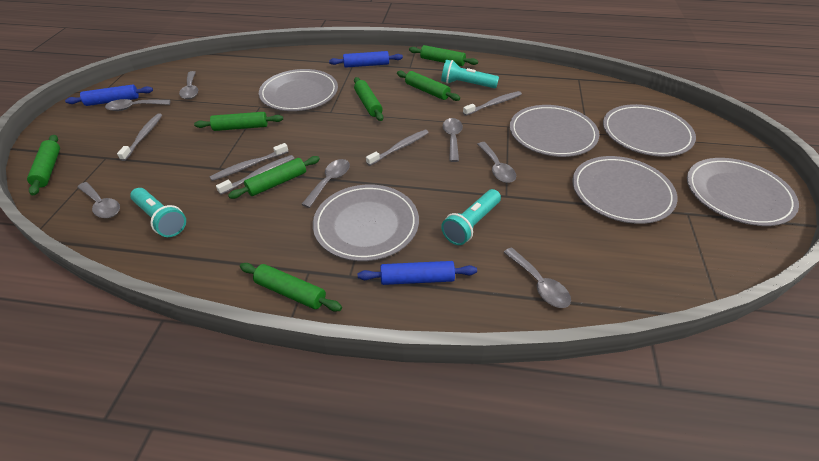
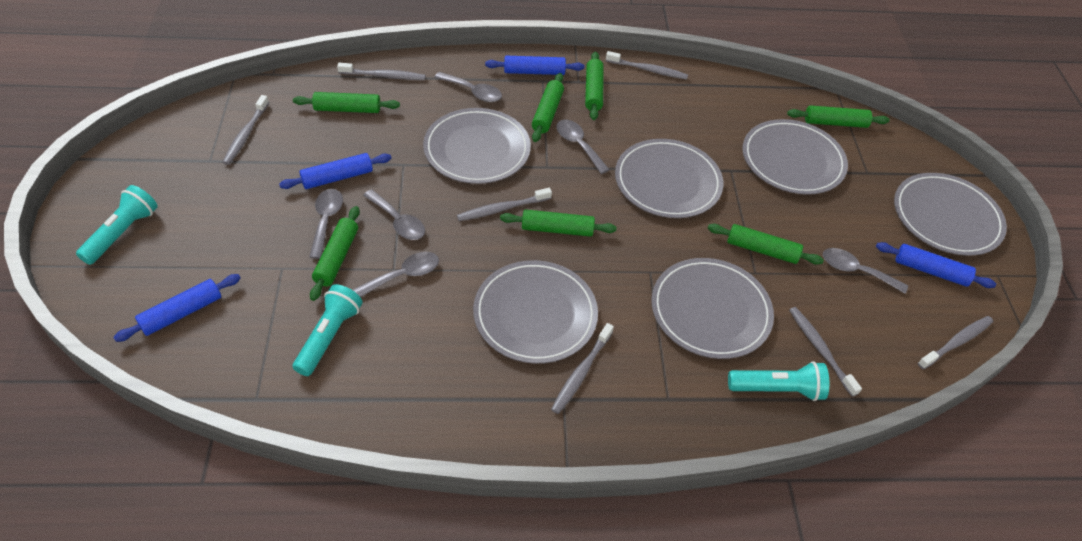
blue rolling pin: [65,84,153,106] [329,51,403,68] [358,261,477,285] = 3 -> [113,274,241,342] [279,153,392,189] [485,56,584,75] [876,242,996,288] = 4
grey spoon: [77,182,120,218] [105,99,171,111] [179,71,198,99] [301,159,350,208] [443,118,463,162] [477,142,516,183] [503,247,571,308] = 7 -> [309,189,343,259] [353,252,439,297] [363,189,425,240] [434,72,502,102] [556,119,610,174] [823,248,908,294] = 6
grey toothbrush: [117,113,162,161] [210,143,289,181] [216,155,294,195] [366,130,429,166] [463,91,522,116] = 5 -> [222,95,269,165] [337,63,426,80] [457,188,552,221] [551,323,614,414] [606,51,688,80] [789,307,862,397] [918,316,993,369] = 7

